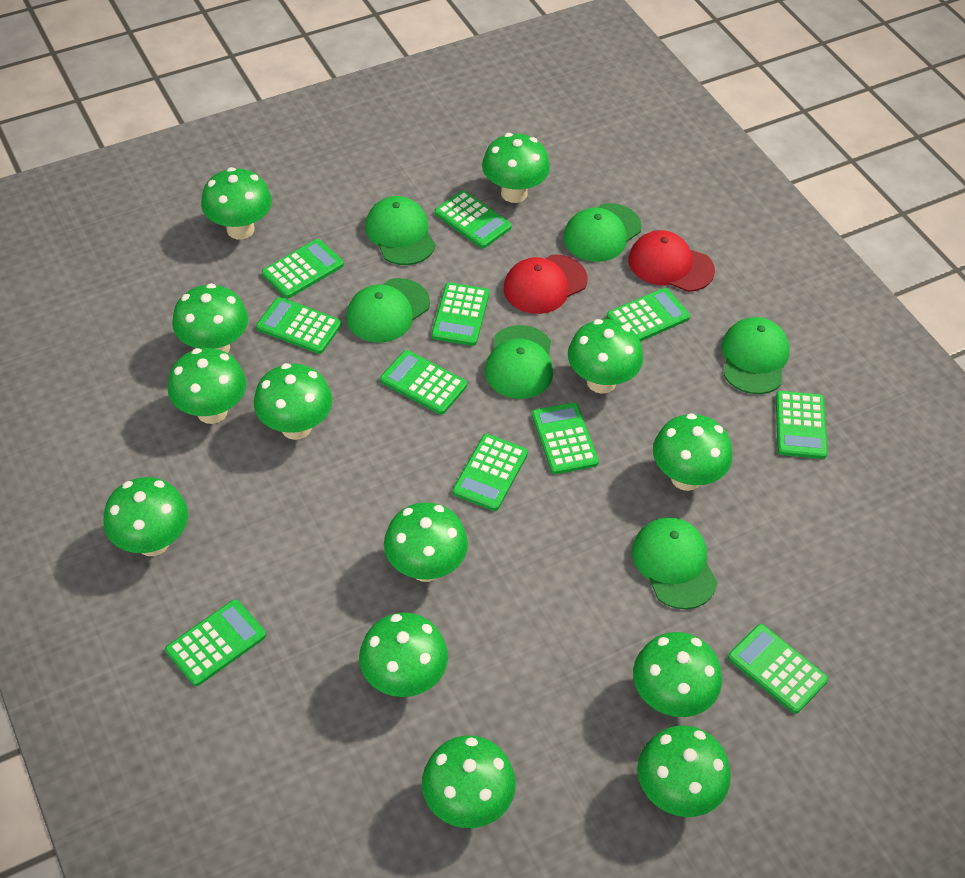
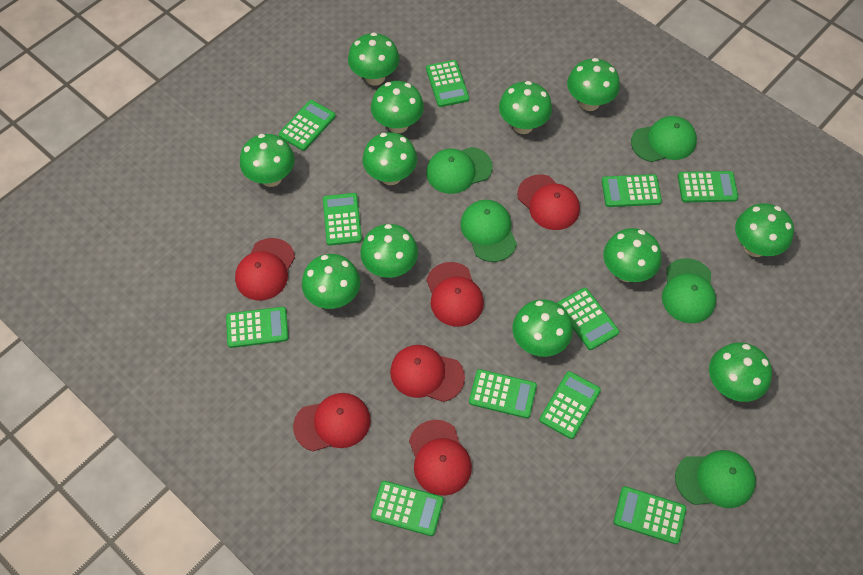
green cap: [346,278,430,343] [365,196,435,265] [485,325,553,399] [563,203,642,262] [632,517,718,609] [722,317,789,394] = 6 -> [426,147,493,194] [460,200,517,262] [631,116,697,162] [662,258,716,323] [675,450,756,508] = 5
green mushroom: [103,477,188,556] [168,348,246,424] [172,283,248,353] [201,167,272,239] [254,363,332,440] [359,613,448,697] [384,502,468,582] [422,736,516,828] [482,133,550,203] [568,319,643,394] [633,632,722,717] [637,725,730,817] [653,413,732,491] = 13 -> [240,134,295,187] [302,254,360,309] [348,32,400,85] [360,224,418,278] [362,132,417,185] [371,81,424,133] [499,81,552,134] [513,299,573,357] [567,58,620,111] [603,228,662,282] [709,343,772,402] [735,203,794,257] = 12
red cap: [503,254,588,314] [628,230,715,292] = 2 -> [235,238,295,301] [293,393,371,451] [390,345,465,402] [409,420,472,496] [426,262,484,327] [517,175,580,230] = 6

